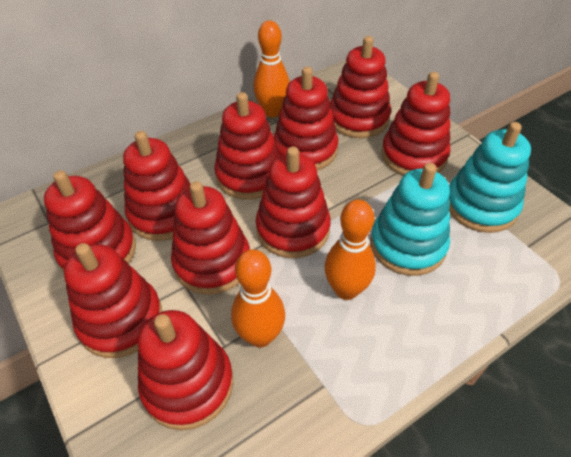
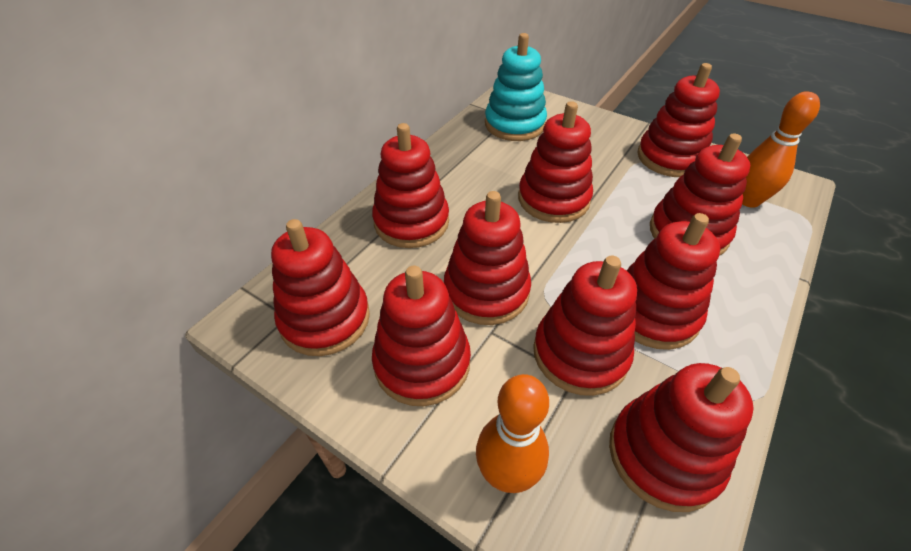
orange bowling pin: [231,249,285,347] [253,21,290,117] [325,199,376,300] = 3 -> [476,374,549,493] [742,91,820,208] = 2
turquoise stacking toy: [370,163,450,276] [449,122,531,233] = 2 -> [485,33,547,141] = 1

